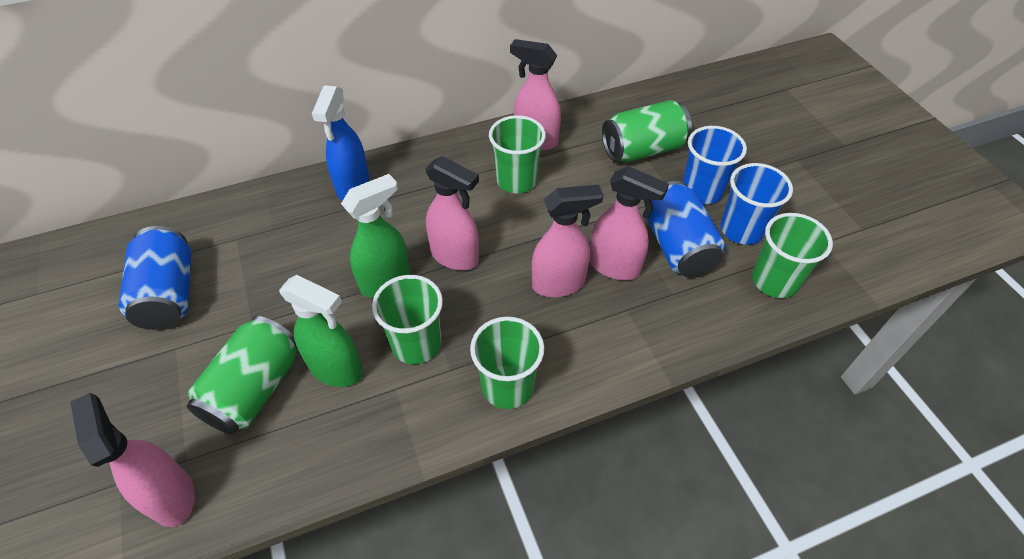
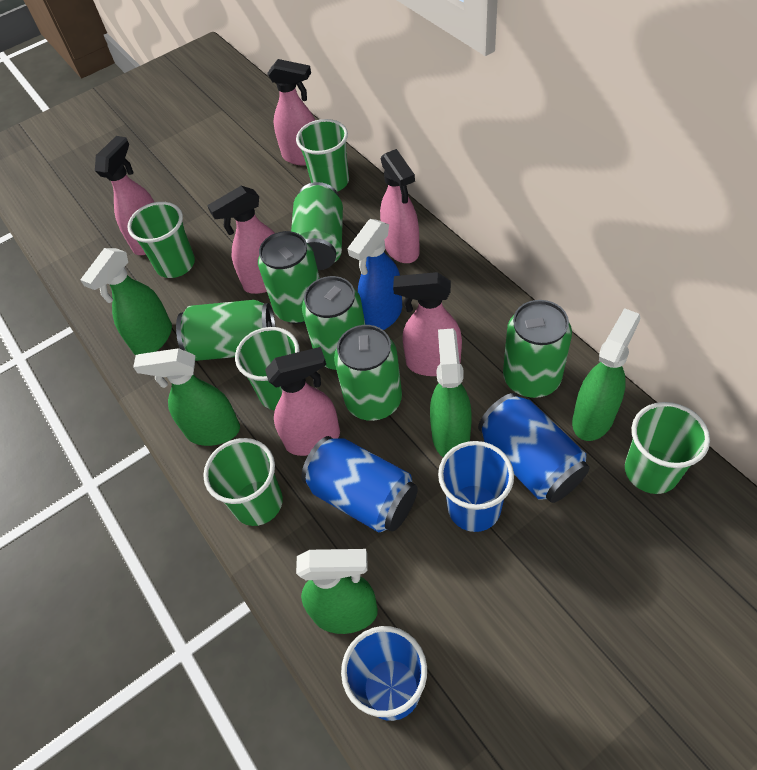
green can: [187,316,297,434] [602,100,692,162] = 2 -> [176,300,276,361] [258,231,320,324] [291,182,343,270] [302,276,365,370] [334,325,402,421] [503,300,572,398] = 6
green cup: [372,275,443,364] [470,316,544,409] [489,115,546,193] [752,213,833,298] = 4 -> [127,202,195,278] [203,438,283,526] [235,327,299,411] [296,119,349,192] [625,402,710,494] = 5
green spray bottle: [279,275,363,387] [341,174,410,298] = 2 -> [80,248,172,355] [133,348,240,446] [296,549,378,634] [430,329,472,457] [572,308,640,441] = 5
pink spray bottle: [70,393,195,527] [425,156,479,271] [510,39,561,151] [532,185,603,297] [590,166,669,280] = 5 -> [95,136,154,255] [207,186,275,294] [265,347,340,456] [267,59,315,166] [380,149,420,263] [393,272,462,376] = 6

